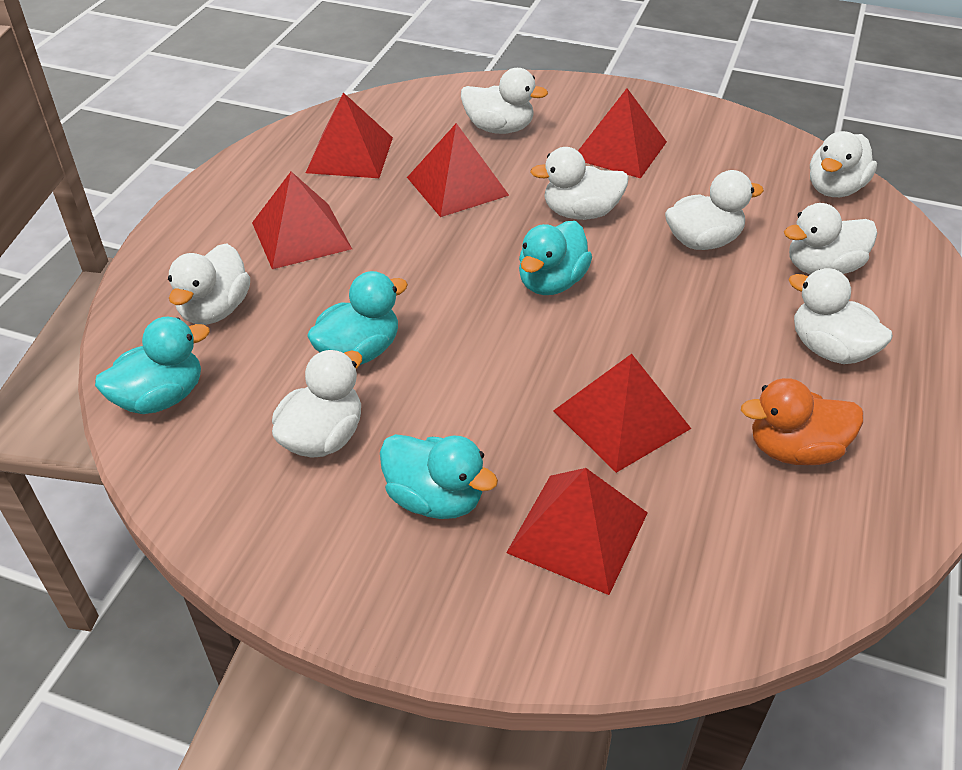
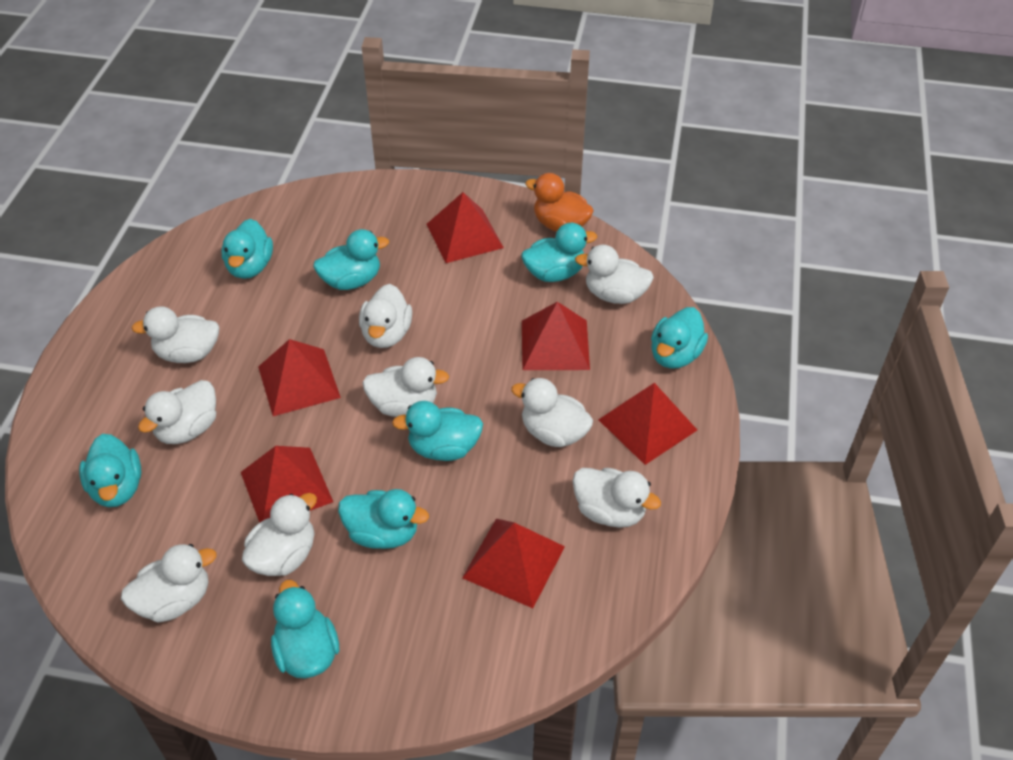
turquoise duck: [95,317,210,414] [307,271,408,365] [380,434,498,519] [519,221,592,295] = 4 -> [79,434,141,507] [221,219,273,279] [271,580,339,678] [313,229,389,290] [338,489,429,549] [392,401,483,461] [521,223,597,282] [651,307,708,369] = 8
white duck: [168,243,250,325] [272,350,362,458] [461,68,548,134] [530,147,629,220] [665,170,764,250] [784,203,877,274] [789,268,893,364] [810,131,877,197] = 8 -> [121,544,217,623] [131,307,219,363] [138,380,216,444] [242,493,317,576] [359,284,412,348] [362,357,449,417] [511,378,593,447] [573,468,661,528] [575,245,654,304] = 9

